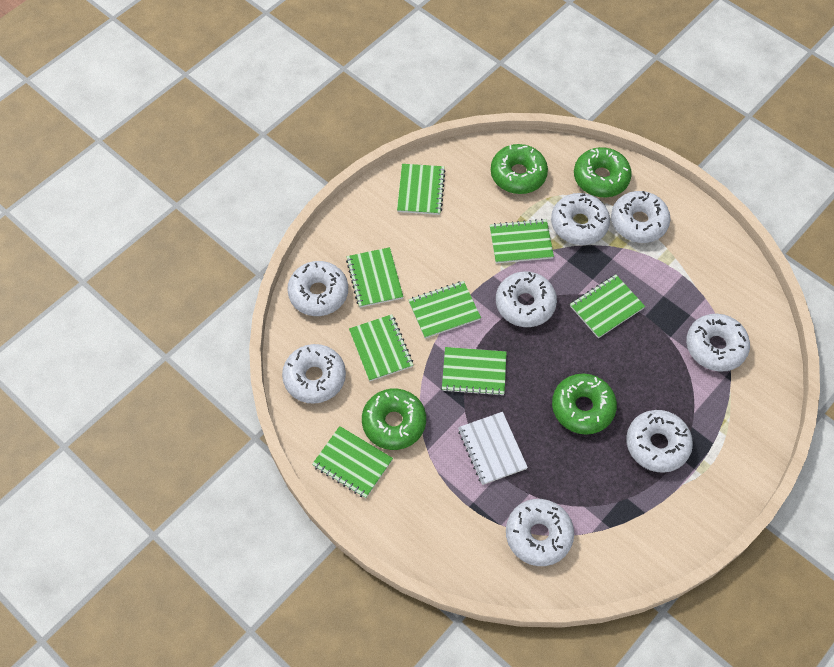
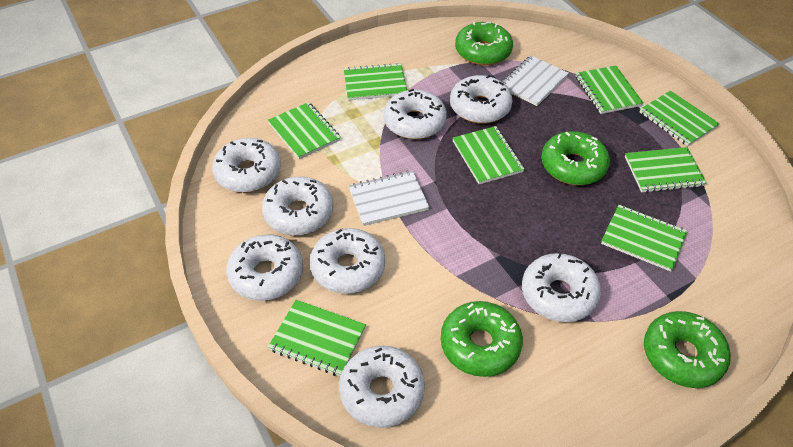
white notebook: [458,412,528,485] = 1 -> [349,171,429,226] [501,56,569,106] = 2

